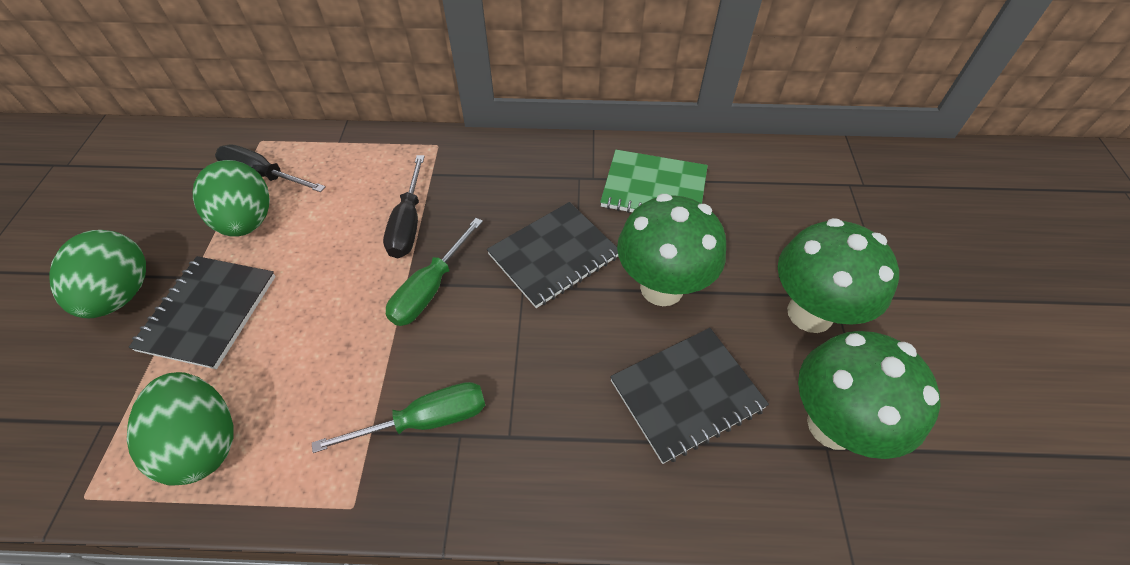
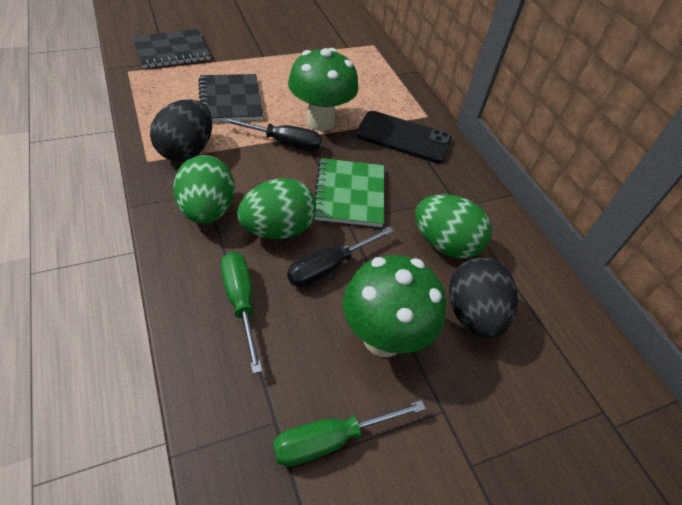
black egg: none = 0 -> [150,99,212,161] [449,258,518,338] = 2
black notebook: [128,256,276,369] [487,202,618,308] [610,328,769,464] = 3 -> [132,29,211,68] [198,74,263,122] = 2
black phone: none = 0 -> [356,111,452,163] = 1
green mushroom: [617,194,726,306] [778,218,899,333] [798,331,940,459] = 3 -> [288,48,358,131] [343,255,446,357] = 2

